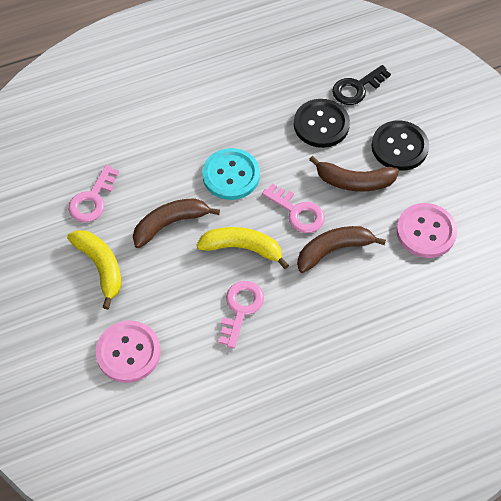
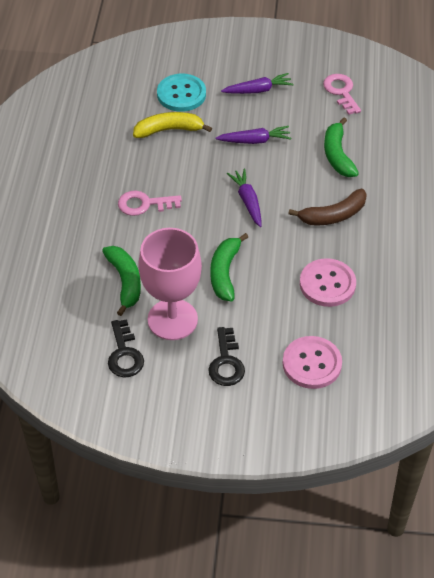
black button: [294,99,350,148] [371,120,429,171] = 2 -> none = 0
black key: [332,65,391,105] = 1 -> [108,319,144,377] [208,327,245,386] = 2
brown banana: [133,198,220,248] [297,226,386,273] [309,156,399,192] = 3 -> [288,189,367,225] = 1
green banana: none = 0 -> [102,246,141,316] [210,233,248,301] [324,117,359,177] = 3
pink goblet: none = 0 -> [138,228,202,340] = 1
pink key: [68,165,119,222] [219,281,264,349] [262,183,325,233] = 3 -> [118,191,182,216] [323,74,361,115] = 2
purple carrot: none = 0 -> [215,126,292,144] [221,73,294,94] [227,168,261,227] = 3
yellow banana: [67,230,122,309] [196,227,289,269] = 2 -> [133,112,212,138] = 1

